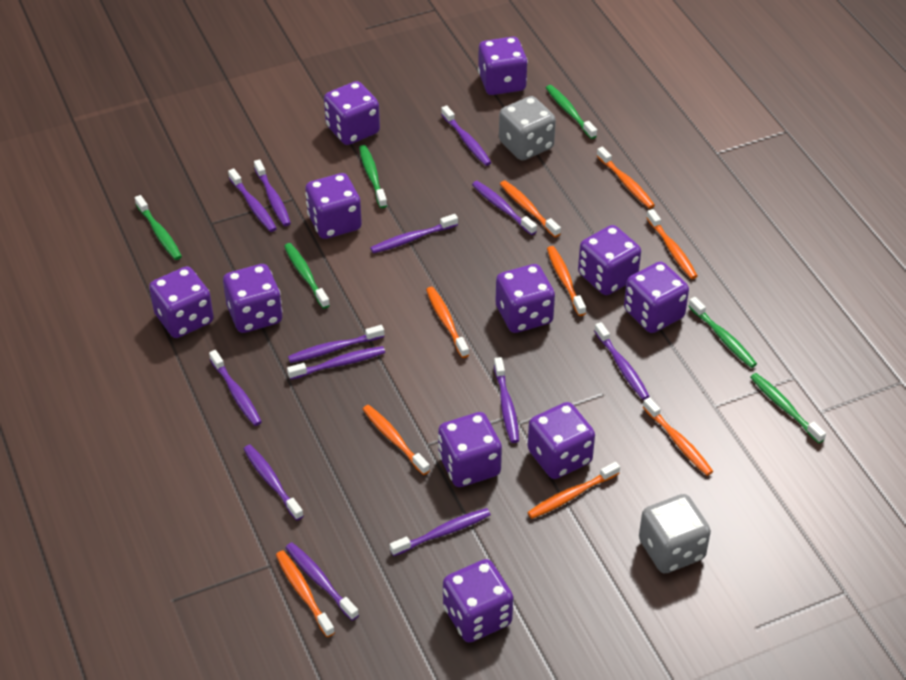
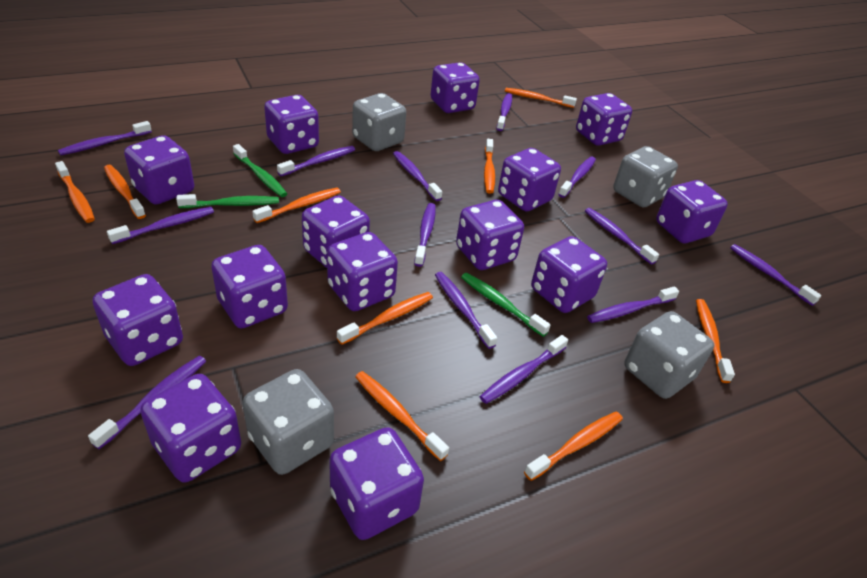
green toothbrush: [135,195,182,260] [284,243,330,309] [359,145,387,208] [546,85,597,139] [688,297,757,368] [750,373,826,443] = 6 -> [176,194,279,208] [233,144,287,197] [461,273,551,337] = 3
grey dice: [499,96,556,161] [639,494,711,573] = 2 -> [243,369,334,475] [352,93,406,151] [613,146,678,208] [624,311,714,399] = 4
purple dice: [149,266,214,338] [223,264,282,333] [305,173,362,239] [324,81,380,145] [438,412,502,487] [443,559,513,642] [478,37,528,95] [496,264,555,333] [528,402,595,479] [578,225,641,295] [624,261,689,333] = 11 -> [93,274,183,366] [124,135,194,205] [140,374,241,483] [211,245,288,328] [264,95,319,154] [302,196,370,268] [327,232,398,311] [329,427,424,540] [430,62,480,113] [456,200,524,270] [498,148,561,212] [531,236,607,313] [576,93,632,146] [656,180,728,243] = 14

